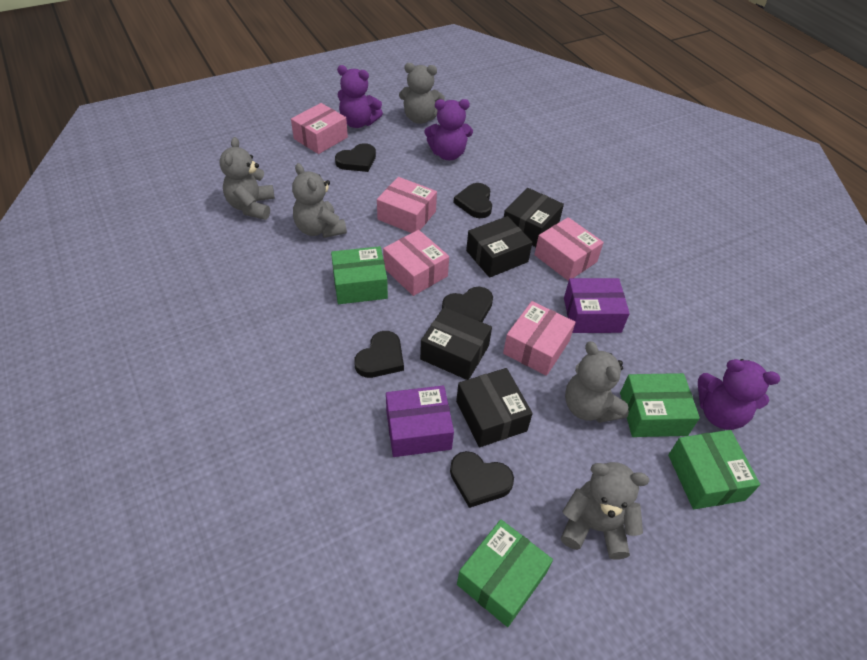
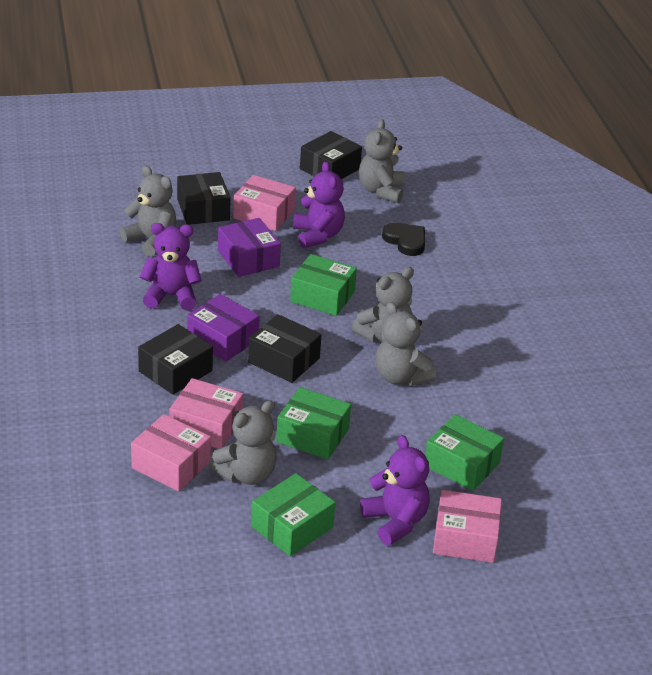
black heart: [335,143,376,172] [354,331,404,378] [442,287,493,322] [450,451,514,508] [453,183,492,218] = 5 -> [382,223,425,256] = 1
pink box: [291,103,348,154] [377,177,437,233] [383,230,449,296] [503,301,575,376] [534,217,604,281] = 5 -> [131,414,211,491] [170,378,243,449] [233,175,296,231] [433,490,502,563] = 4

